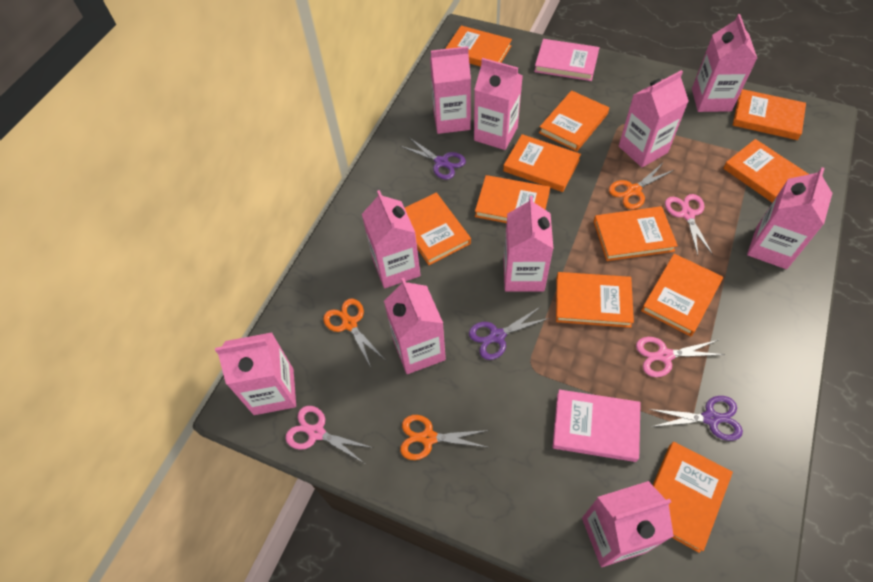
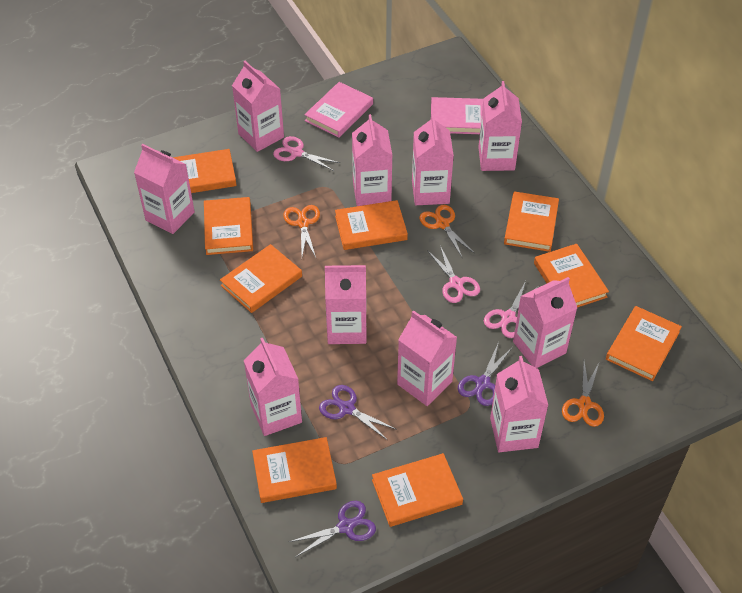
orange book: [405,193,471,265] [445,25,512,67] [475,175,550,223] [503,134,581,192] [539,90,609,151] [556,272,634,328] [594,206,678,261] [641,254,723,336] [653,442,733,553] [723,139,809,203] [733,89,806,140] = 11 -> [172,149,237,193] [204,197,253,255] [220,244,302,313] [252,437,337,503] [335,200,408,250] [372,453,463,527] [504,191,559,252] [534,244,609,307] [606,306,682,381] = 9

